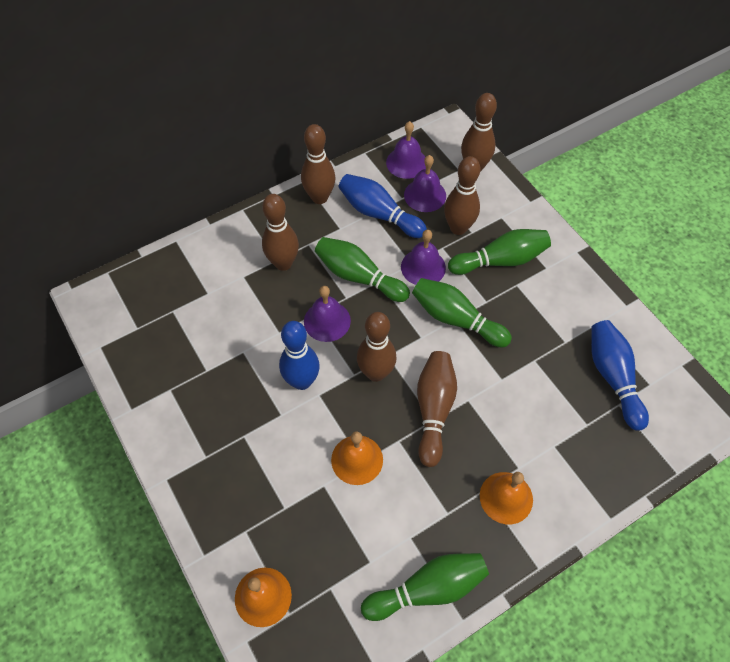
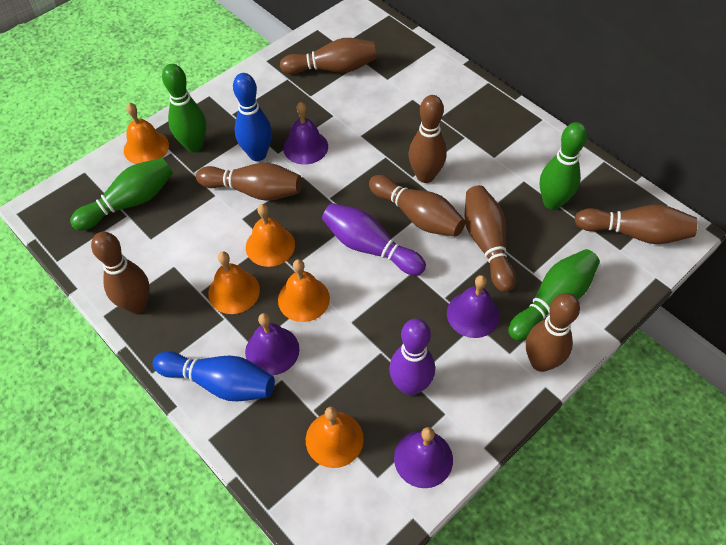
blue bowling pin: [279,321,320,390] [338,174,427,238] [591,320,649,431] = 3 -> [153,351,275,401] [233,73,272,161] = 2
brown bowling pin: [262,194,299,271] [301,124,335,204] [357,312,397,382] [417,351,457,467] [444,156,481,235] [461,93,497,172] = 6 -> [91,232,150,314] [196,163,302,201] [280,38,377,74] [369,175,465,237] [409,95,447,183] [465,185,516,292] [526,293,580,372] [574,205,698,244] = 8
orange bell: [235,568,292,627] [331,431,383,485] [480,472,533,524] = 3 -> [124,103,169,164] [208,252,260,314] [246,204,295,267] [278,259,330,322] [306,406,364,468] = 5
purple bowling pin: none = 0 -> [322,203,426,275] [389,319,435,396] = 2

